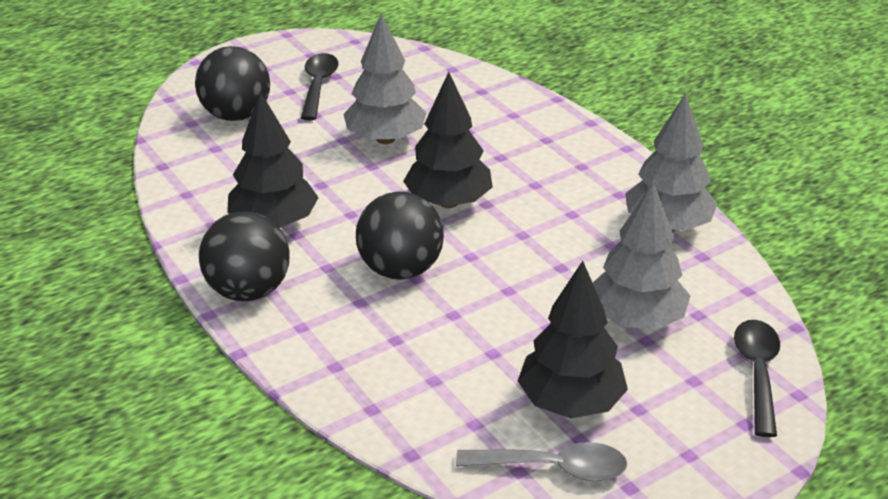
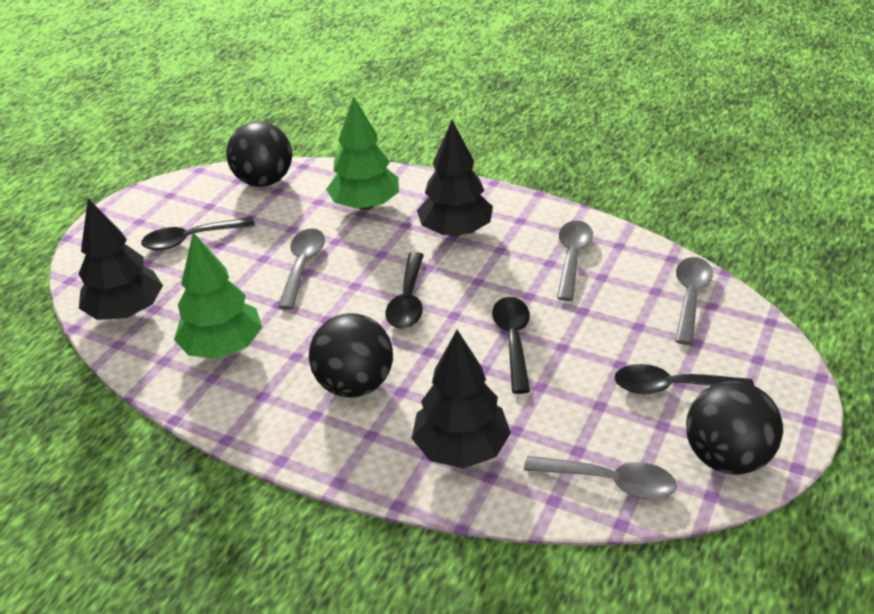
black spoon: [301,53,338,120] [734,320,780,437] = 2 -> [141,217,255,250] [385,252,424,329] [492,297,530,394] [614,364,754,394] = 4
green tree: none = 0 -> [174,232,262,359] [326,96,399,210] = 2
grey spoon: [456,442,627,481] = 1 -> [278,228,325,310] [524,456,677,500] [557,221,593,301] [675,257,713,345] = 4
grey tree: [343,14,426,144] [593,182,690,330] [625,93,718,232] = 3 -> none = 0

